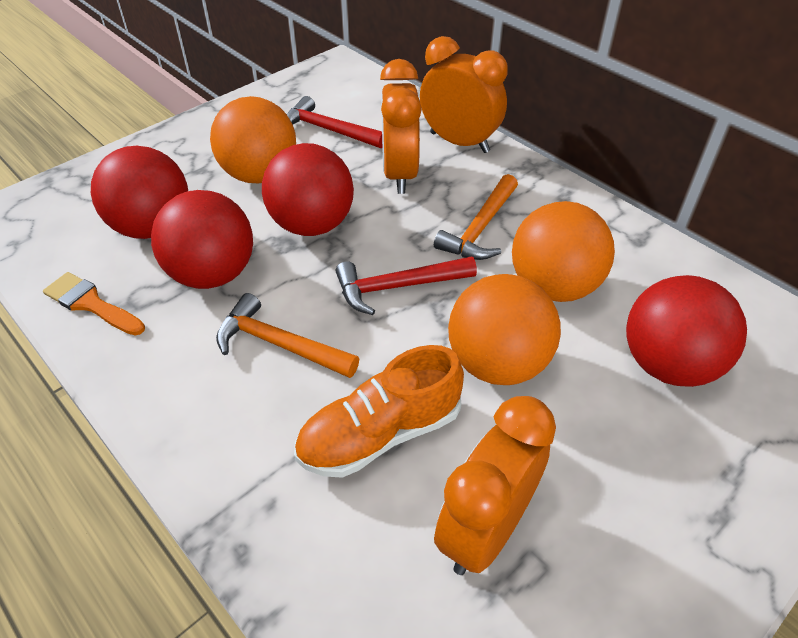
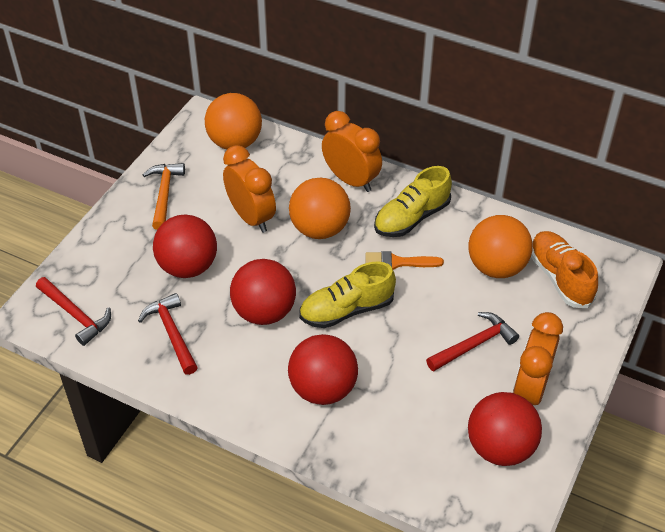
orange hammer: [216,293,359,378] [434,174,518,260] = 2 -> [143,163,185,230] = 1
red hammer: [287,96,382,148] [336,256,477,315] = 2 -> [36,277,111,346] [138,293,198,375] [426,312,519,371] = 3
yellow shoe: none = 0 -> [299,262,396,328] [374,166,452,237] = 2

